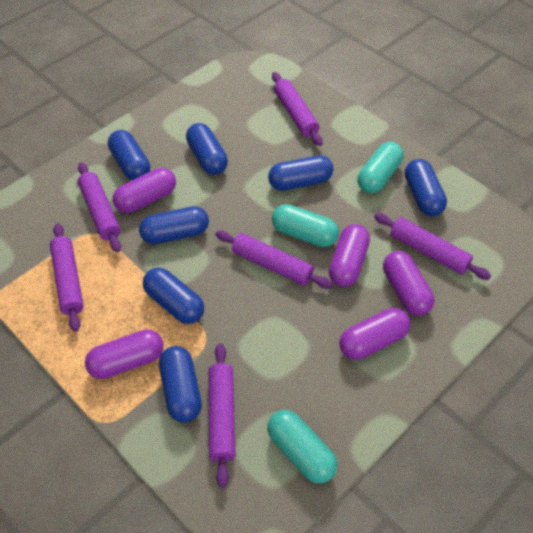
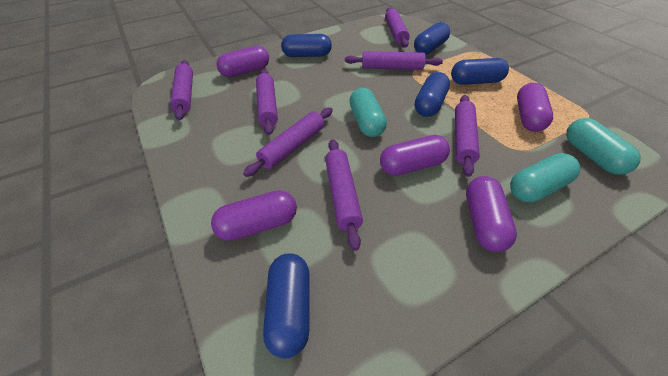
blue capsule: [108,130,150,180] [139,206,209,244] [143,268,204,324] [159,346,202,422] [186,123,228,175] [268,155,333,191] [405,159,447,216] = 7 -> [263,253,309,358] [281,34,332,57] [414,22,450,55] [415,72,450,117] [451,58,509,85] = 5
purple rolling pin: [50,223,84,332] [78,162,121,253] [208,343,235,488] [215,231,332,289] [272,72,323,146] [374,213,491,280] = 6 -> [170,60,193,120] [243,107,333,177] [256,69,278,135] [325,139,363,251] [345,51,443,70] [385,8,410,47] [455,95,480,177] = 7

